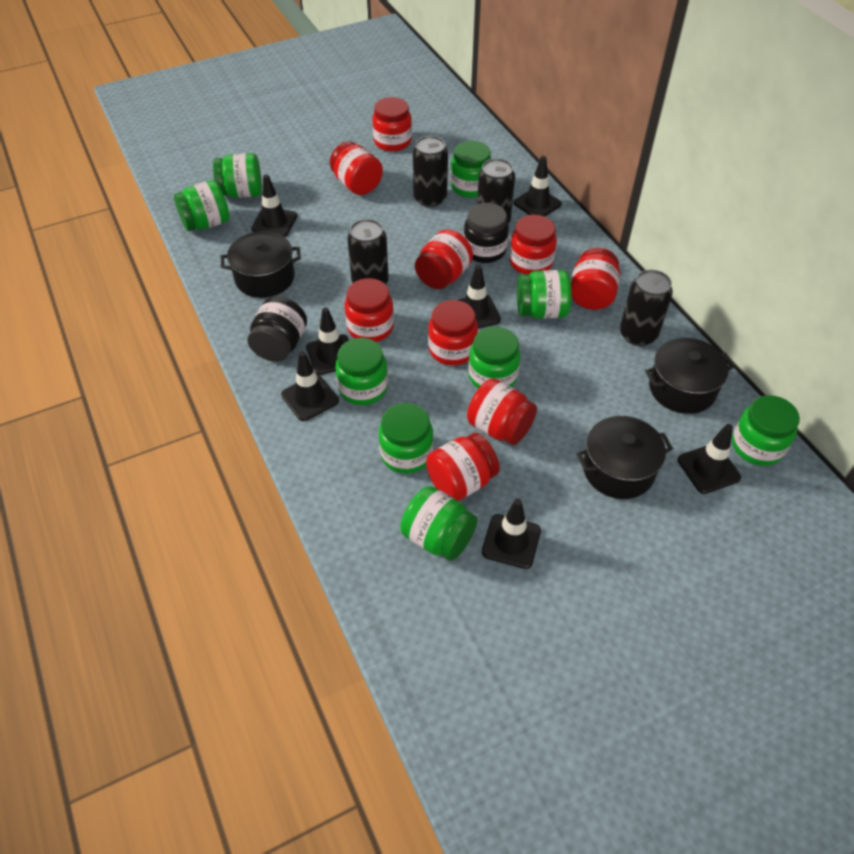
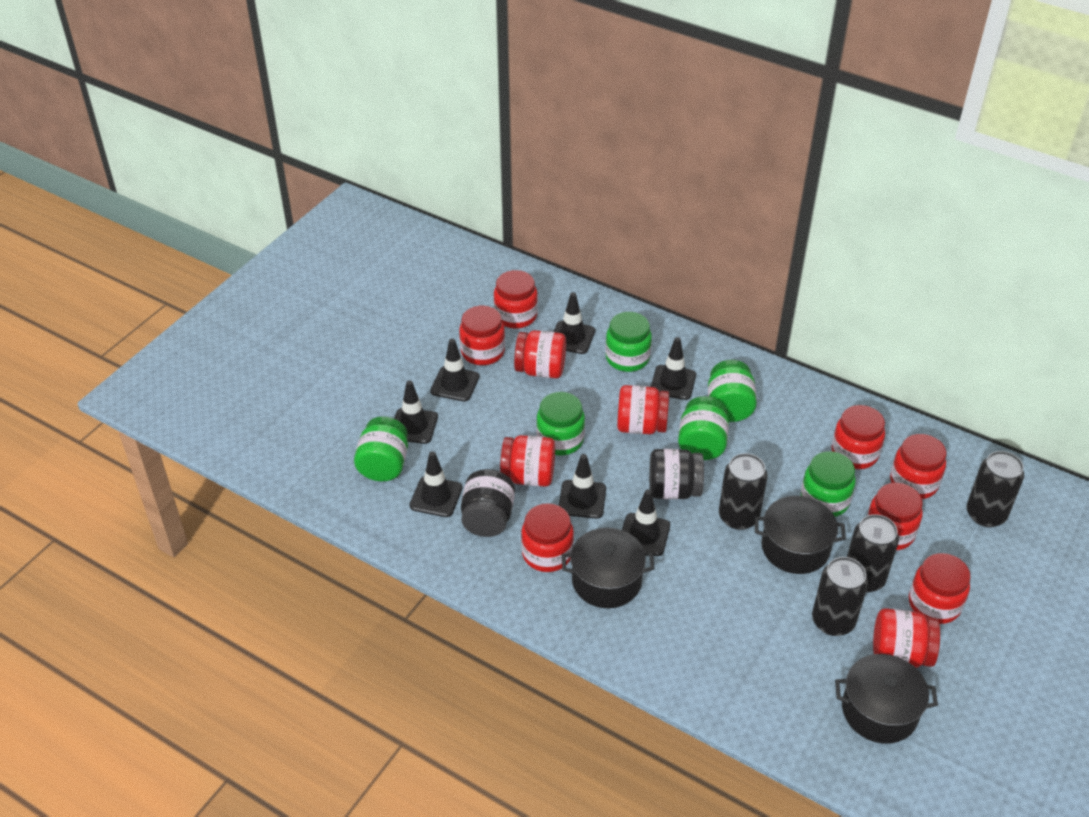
green jar: [174,180,230,231] [213,153,262,198] [335,338,388,405] [378,403,433,474] [400,486,478,561] [450,141,491,198] [469,327,520,389] [517,270,572,319] [732,395,800,466] = 9 -> [354,416,408,481] [536,392,585,455] [605,312,652,372] [678,396,729,460] [708,360,757,422] [801,451,856,517] = 6
red jar: [330,141,383,195] [345,278,394,342] [372,97,412,152] [415,229,473,289] [426,433,500,501] [428,300,478,365] [467,378,537,445] [510,215,557,275] [571,248,620,310] = 9 -> [459,306,505,365] [494,270,538,329] [500,435,555,487] [514,330,566,378] [521,503,574,572] [617,385,669,434] [831,405,885,469] [867,483,923,550] [873,608,940,668] [890,434,946,499] [909,553,970,624] = 11

